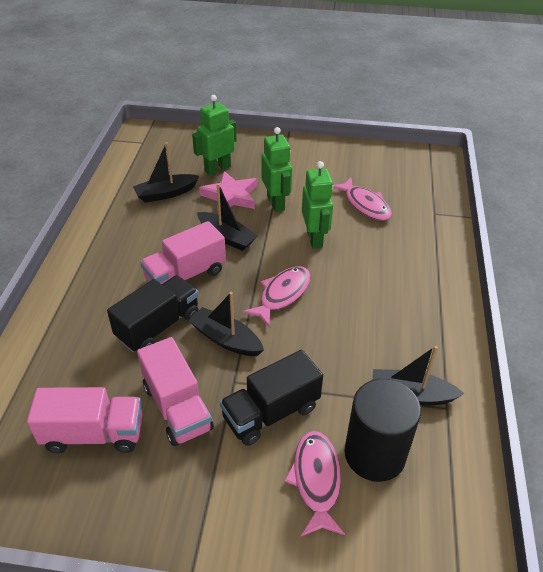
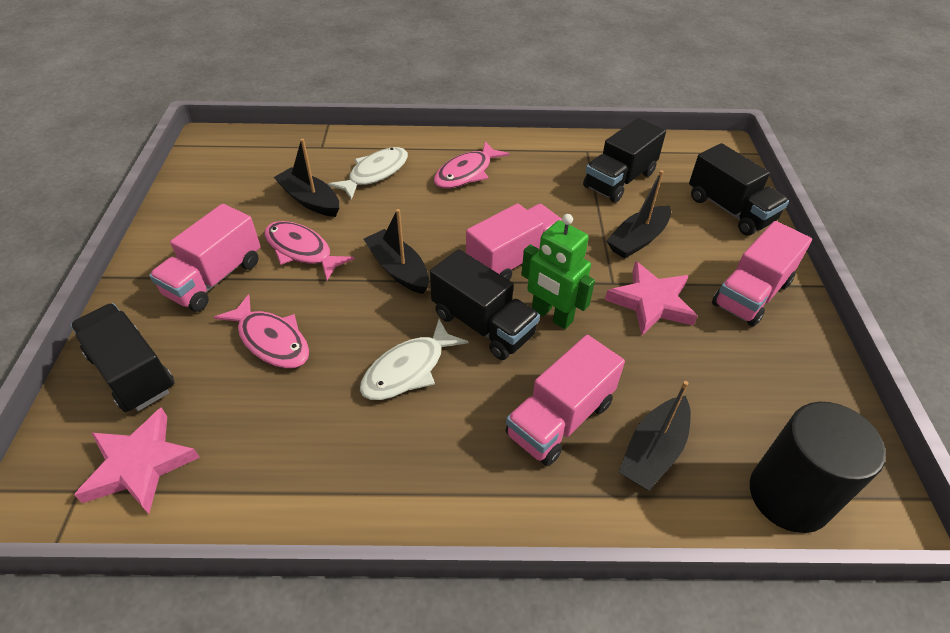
black truck: [107,275,199,352] [220,350,323,446] = 2 -> [71,303,175,412] [430,249,540,360] [583,118,666,203] [689,143,789,236] = 4
green robot: [192,95,237,175] [261,127,292,212] [302,161,333,248] = 3 -> [521,214,595,329] = 1
pink star: [199,171,257,209] = 1 -> [74,407,200,514] [605,261,697,335] = 2
pink truck: [27,387,143,453] [137,337,214,446] [140,221,226,284] = 3 -> [149,204,261,312] [466,203,562,280] [506,335,625,466] [712,221,812,327] = 4
white fish: none = 0 -> [328,147,408,200] [360,319,469,400] = 2

